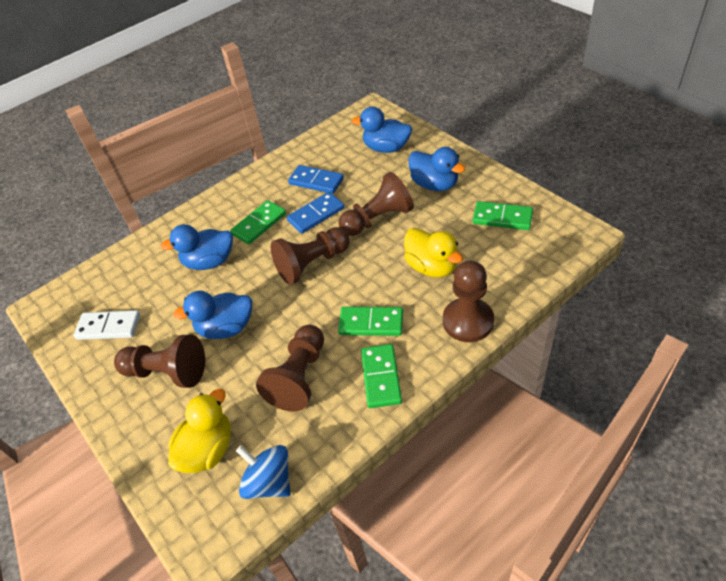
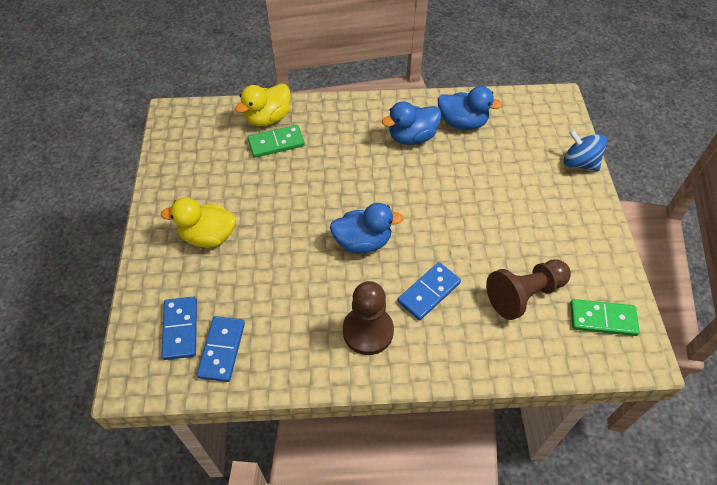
blue domino: [287,192,344,234] [288,165,344,194] = 2 -> [161,297,197,360] [197,316,245,382] [398,262,461,320] = 3
blue duck: [161,224,233,270] [173,291,252,339] [352,107,412,153] [409,147,466,191] = 4 -> [330,203,404,254] [382,101,442,145] [438,86,503,130] = 3
brown pawn: [114,335,205,388] [256,325,324,412] [271,227,350,285] [339,172,414,236] [443,260,494,342] = 5 -> [343,281,394,355] [486,259,571,320] = 2
green domino: [230,200,286,245] [338,307,403,336] [361,344,402,408] [473,201,533,230] = 4 -> [248,125,305,158] [570,299,640,336] = 2
white domino: [73,310,140,340] = 1 -> none = 0

